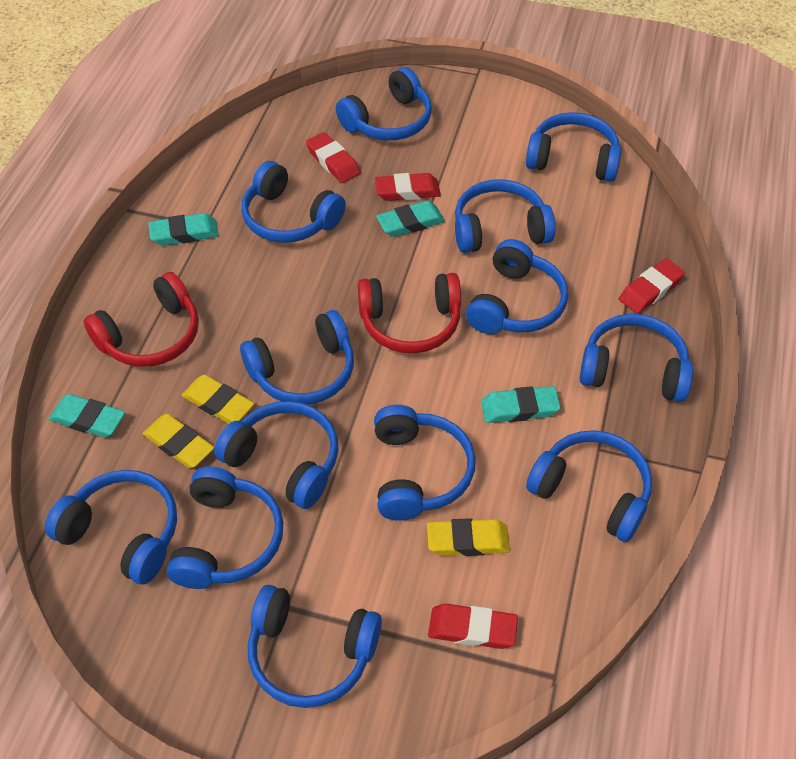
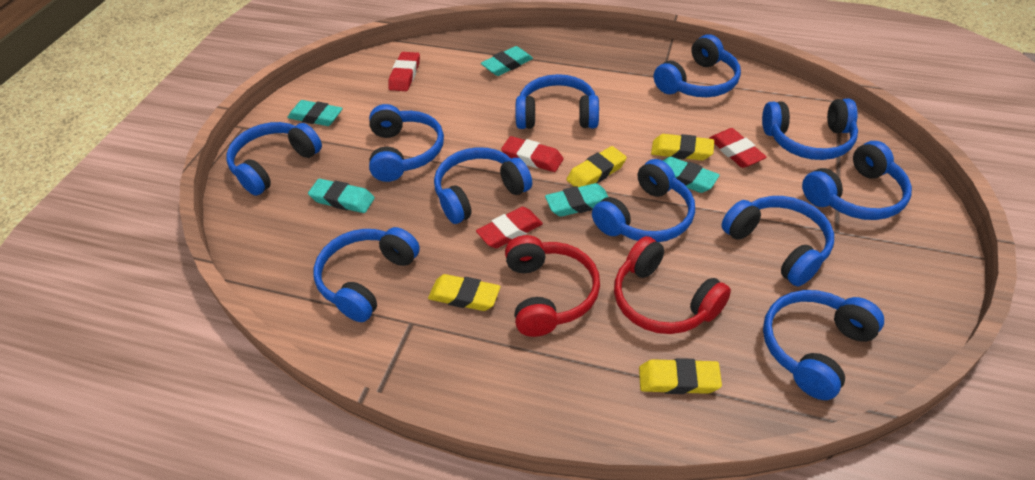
blue headphones: [45,470,177,584] [167,466,284,589] [214,401,339,509] [240,310,354,405] [241,161,346,243] [248,585,382,708] [336,67,432,140] [374,405,476,521] [455,179,556,253] [466,239,568,334] [526,112,621,182] [526,430,652,542] [580,314,693,402] = 13 -> [226,122,322,196] [314,227,420,322] [369,104,444,182] [434,147,532,224] [515,74,599,129] [592,159,695,242] [654,34,741,97] [721,196,834,286] [762,99,858,160] [763,290,884,400] [802,141,912,220] = 11
turquoise eraser: [49,394,125,438] [148,213,219,246] [376,201,445,237] [481,386,561,423] = 4 -> [287,100,343,126] [308,179,375,213] [481,46,533,76] [545,183,608,217] [662,157,720,193] = 5
yellow eraser: [143,414,214,468] [182,375,254,424] [427,519,510,556] = 3 -> [428,274,500,311] [567,146,627,187] [639,358,722,394] [651,134,714,161] = 4

